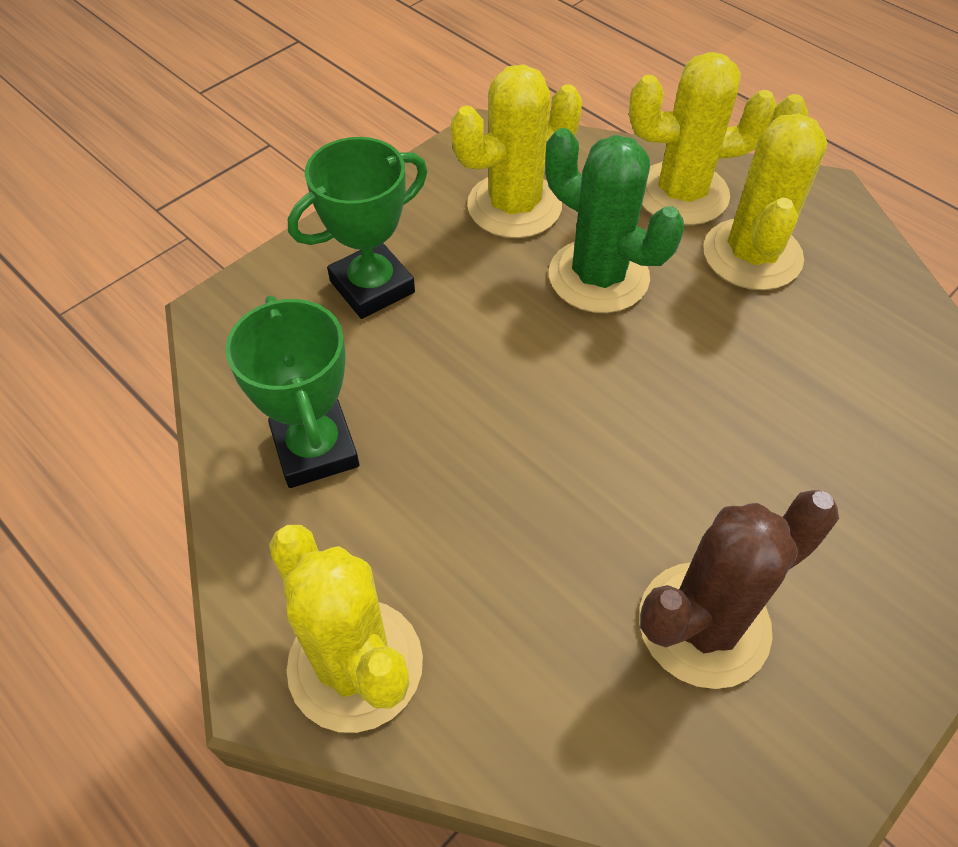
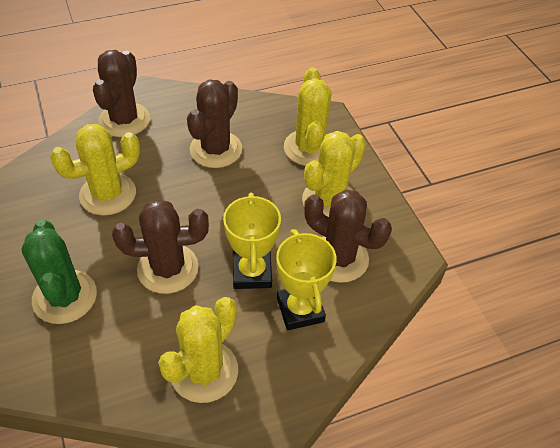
brown cactus: [639,490,839,689] = 1 -> [93,50,150,137] [112,199,209,294] [187,80,242,168] [304,189,392,283] = 4
green trophy: [225,296,359,488] [288,137,427,319] = 2 -> none = 0
yellow trophy: none = 0 -> [223,193,281,289] [276,229,337,330] = 2

